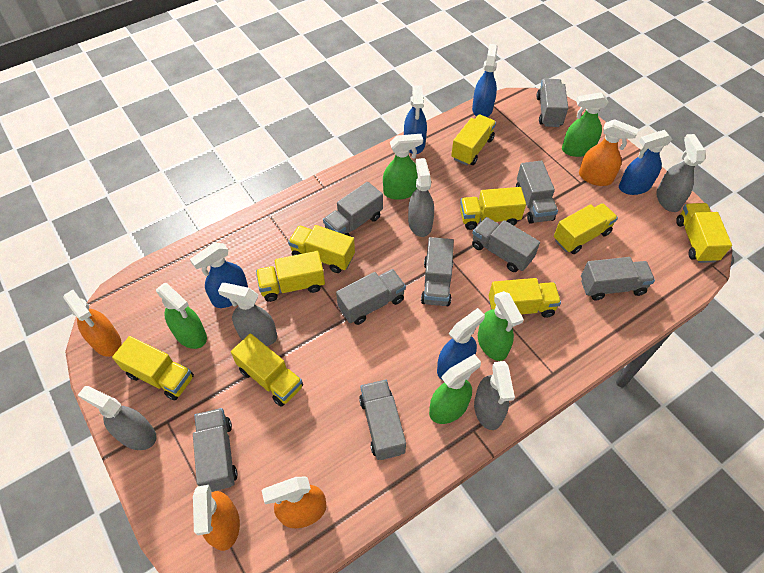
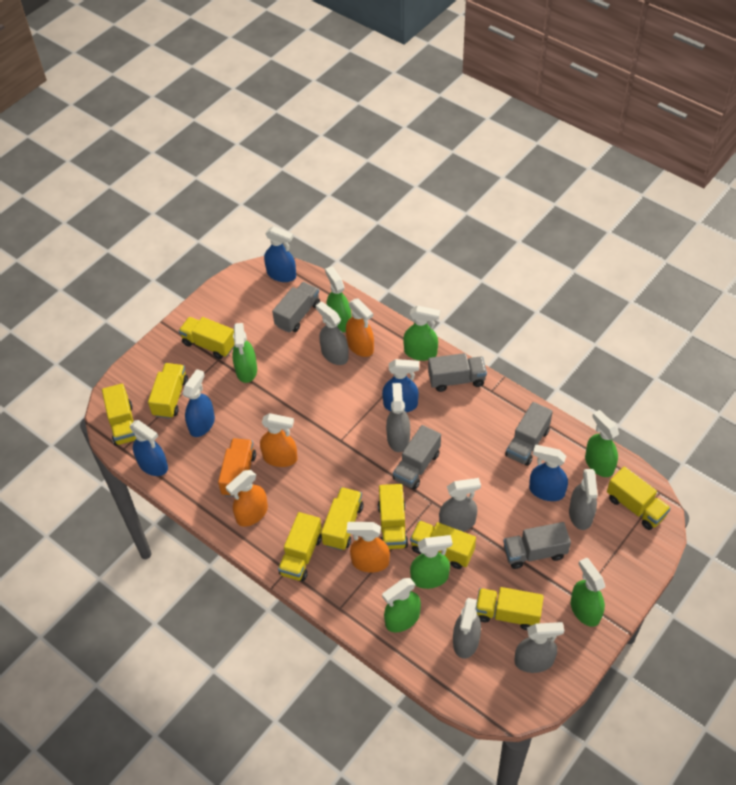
green spray bottle: [156,283,207,349] [383,134,423,200] [429,354,481,424] [478,291,524,361] [562,92,609,157] = 5 -> [232,323,257,383] [325,266,352,332] [382,578,421,632] [403,306,440,361] [410,535,453,589] [571,558,605,627] [585,410,619,477] = 7
grey spray bottle: [78,386,157,450] [218,283,277,346] [408,158,434,237] [474,361,515,430] [656,134,706,212] = 5 -> [316,302,348,365] [386,383,410,452] [439,478,481,532] [453,598,481,659] [515,622,564,673] [569,469,598,530] = 6
grey truck: [193,408,238,492] [323,182,383,236] [336,269,406,325] [359,380,406,460] [421,237,454,306] [472,217,540,272] [516,160,558,224] [536,78,568,127] [581,257,655,300] = 9 -> [272,282,320,333] [393,425,441,490] [428,353,487,392] [503,522,571,569] [505,402,553,466] = 5
orange truck: none = 0 -> [218,438,256,497] = 1

